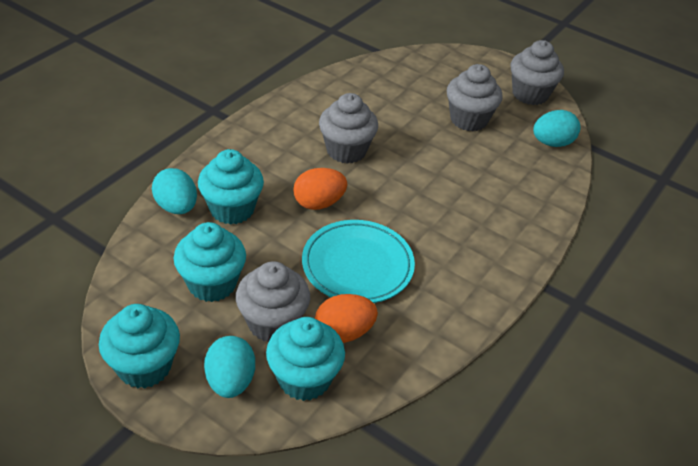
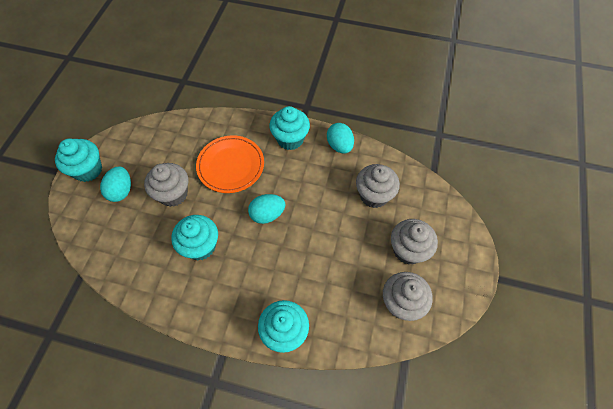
orange egg: [293,168,347,210] [315,294,378,343] = 2 -> none = 0
orange plate: none = 0 -> [196,135,264,193] = 1
turquoise plate: [302,220,415,303] = 1 -> none = 0

